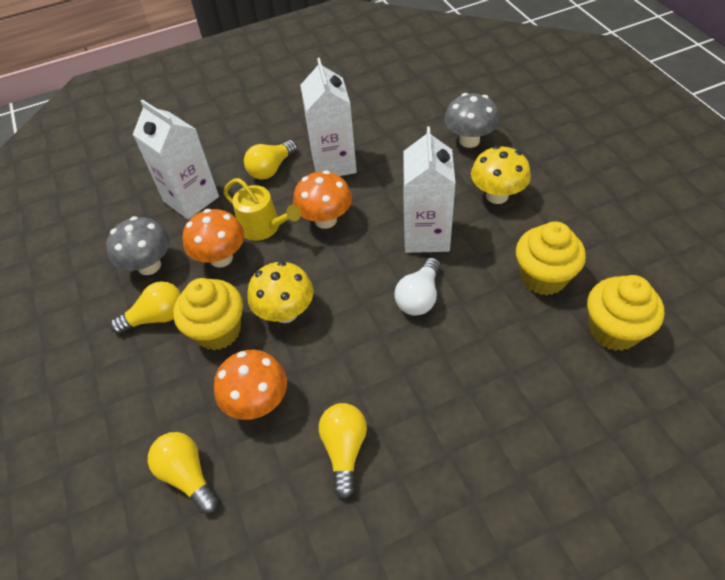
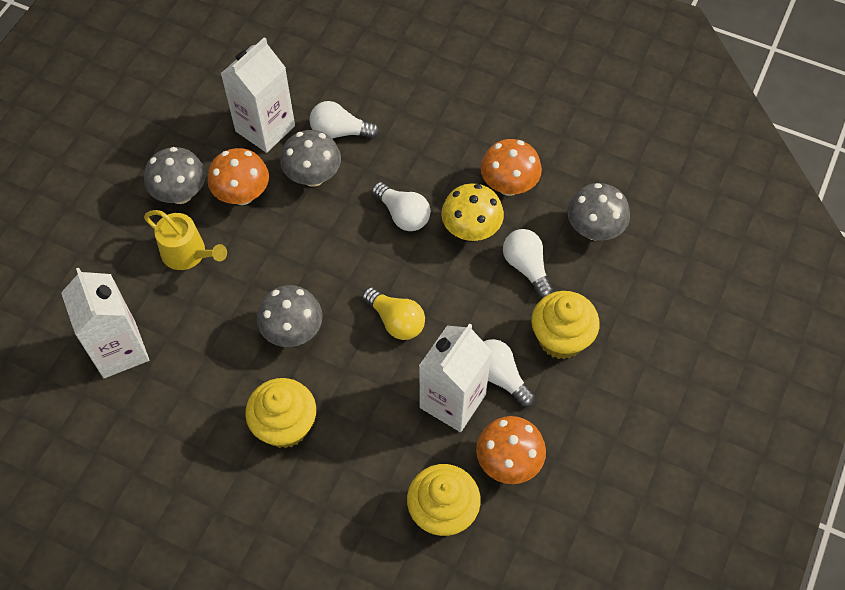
grey mushroom: [106,216,170,275] [444,93,499,148] = 2 -> [144,147,206,204] [257,285,323,347] [280,130,341,187] [567,183,630,241] = 4
white light bulb: [394,258,440,316] = 1 -> [309,101,380,139] [372,182,431,231] [483,339,535,407] [503,229,554,298] = 4
yellow light bulb: [110,281,181,334] [148,432,219,514] [244,140,297,180] [319,403,367,499] = 4 -> [362,287,425,340] = 1
yellow mushroom: [247,261,314,323] [471,146,531,204] = 2 -> [441,183,504,241] = 1

